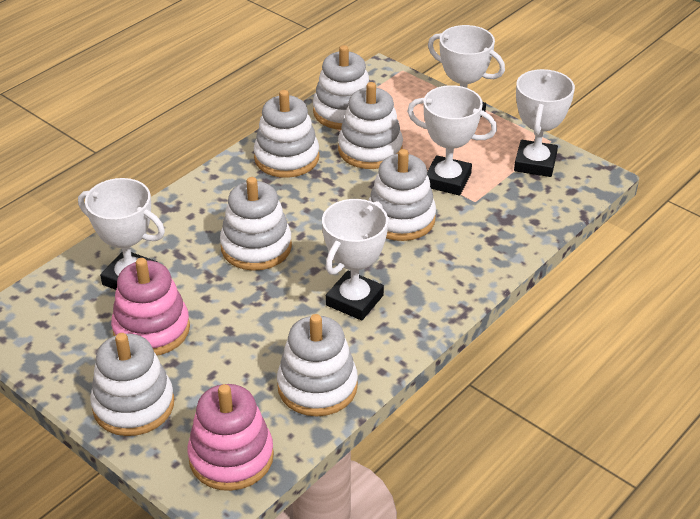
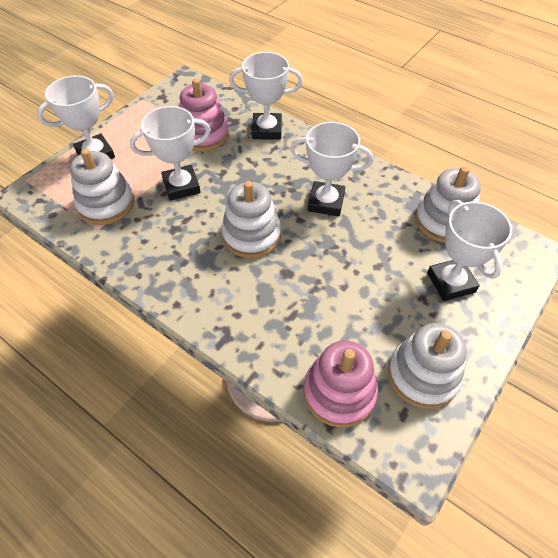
white stacking toy: [90,333,174,436] [220,177,292,271] [254,90,319,178] [277,314,358,416] [313,45,369,130] [338,82,403,169] [368,149,436,241] = 7 -> [70,149,134,225] [221,181,281,258] [388,323,467,409] [415,166,481,243] = 4

